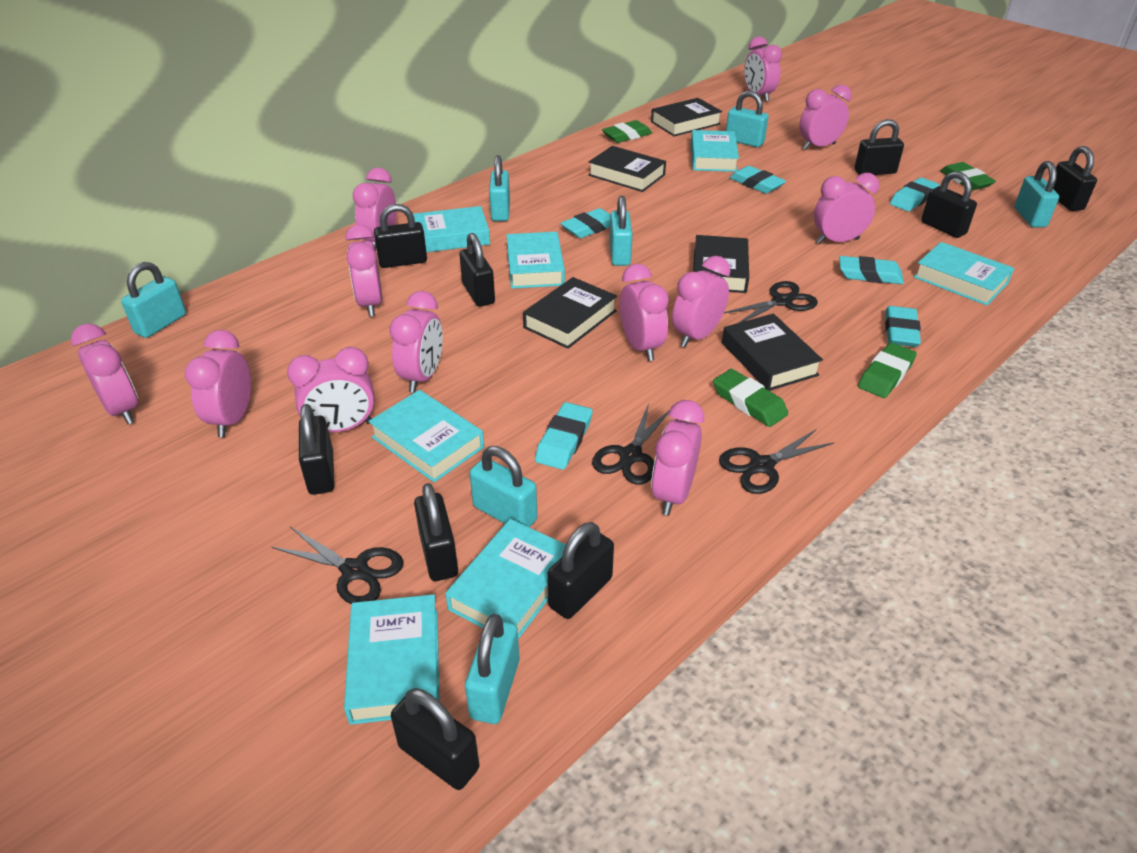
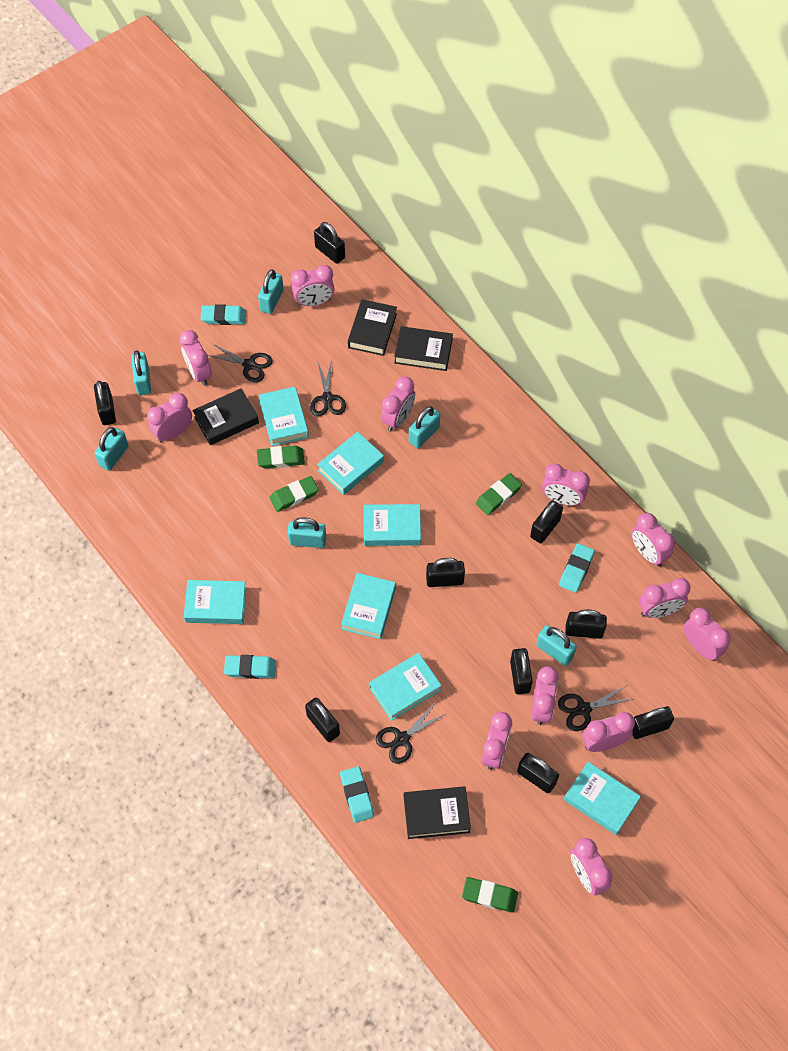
black book: [523,277,617,349] [588,146,666,192] [651,98,722,136] [693,235,749,293] [722,313,823,391] = 5 -> [192,388,259,445] [348,299,397,356] [394,326,453,371] [404,786,471,839] = 4
turquoise eraser: [535,402,592,470] [560,208,610,238] [729,166,786,194] [839,256,904,284] [885,306,921,347] [890,177,939,211] = 6 -> [201,304,246,325] [224,655,276,679] [340,766,374,823] [559,543,595,593] = 4
turquoise padlock: [121,262,186,338] [465,614,520,724] [470,446,537,527] [489,155,510,221] [609,196,632,266] [726,91,769,147] [1015,161,1059,228] = 7 -> [95,427,129,471] [131,350,151,395] [258,269,284,314] [288,518,326,548] [409,406,440,448] [536,625,577,666] = 6

